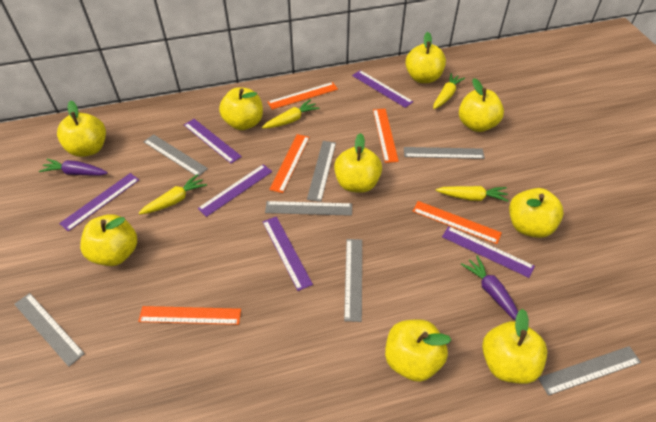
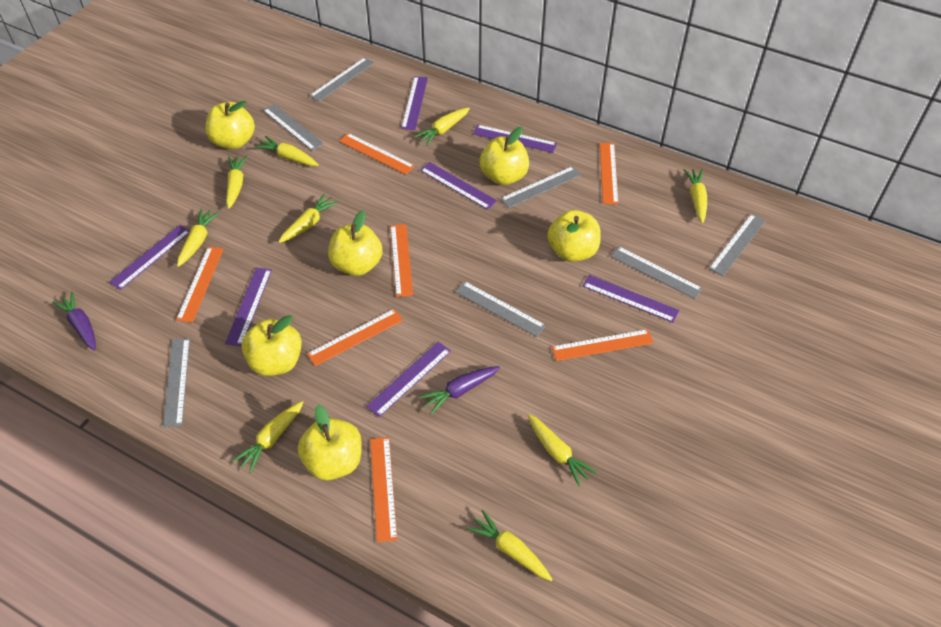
orange ruler: [138,306,241,325] [268,82,338,110] [269,134,310,193] [373,109,399,163] [412,201,502,244] = 5 -> [176,247,224,323] [307,309,403,366] [339,133,415,174] [370,437,397,542] [390,224,413,297] [552,329,654,361] [600,143,619,204] = 7
purple ruler: [59,173,139,231] [184,119,242,164] [198,164,272,217] [263,216,313,291] [352,70,413,108] [442,226,535,278] = 6 -> [109,225,190,290] [225,267,272,346] [366,342,451,417] [401,76,428,130] [420,162,497,210] [473,125,557,153] [583,275,679,322] = 7
yellow apple: [57,101,106,157] [80,214,137,266] [219,87,263,130] [334,133,382,193] [385,319,451,382] [405,32,446,83] [459,78,504,132] [482,309,547,384] [509,188,564,238] = 9 -> [205,101,255,149] [242,315,302,376] [298,405,362,480] [328,210,382,276] [480,127,529,185] [547,210,601,262] = 6
yellow carrot: [139,174,207,215] [262,99,320,129] [433,73,465,109] [436,186,509,202] = 4 -> [177,209,220,267] [226,156,248,209] [232,401,304,473] [255,136,319,166] [278,194,339,243] [414,108,470,146] [467,510,553,581] [528,414,597,486] [684,169,707,223] = 9

